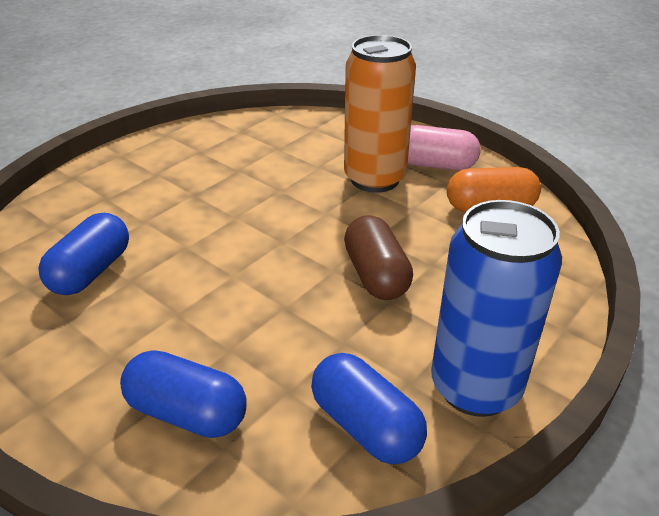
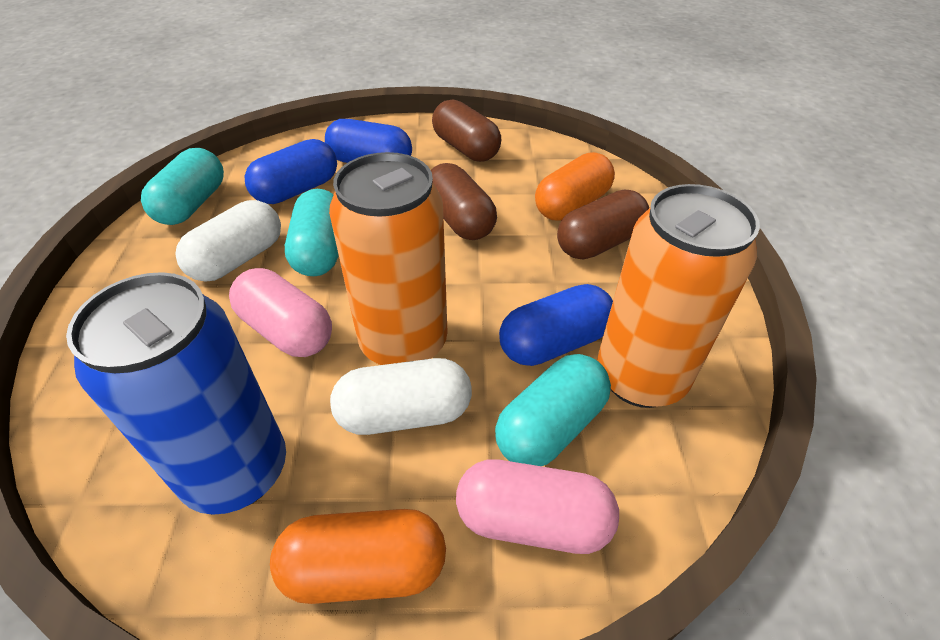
brown capsule: [344,215,413,300] = 1 -> [431,163,497,240] [432,99,501,162] [557,190,649,259] = 3
orange can: [344,35,416,193] = 1 -> [329,152,448,365] [597,184,760,408] = 2
orange capsule: [447,167,541,212] = 1 -> [270,509,446,604] [535,152,615,221] = 2
pink capsule: [408,125,481,170] = 1 -> [229,268,332,357] [456,460,619,554] = 2
turquoise capsule: none = 0 -> [141,148,224,225] [285,189,339,276] [495,354,611,466] = 3
white capsule: none = 0 -> [175,200,281,282] [330,358,472,435] = 2

